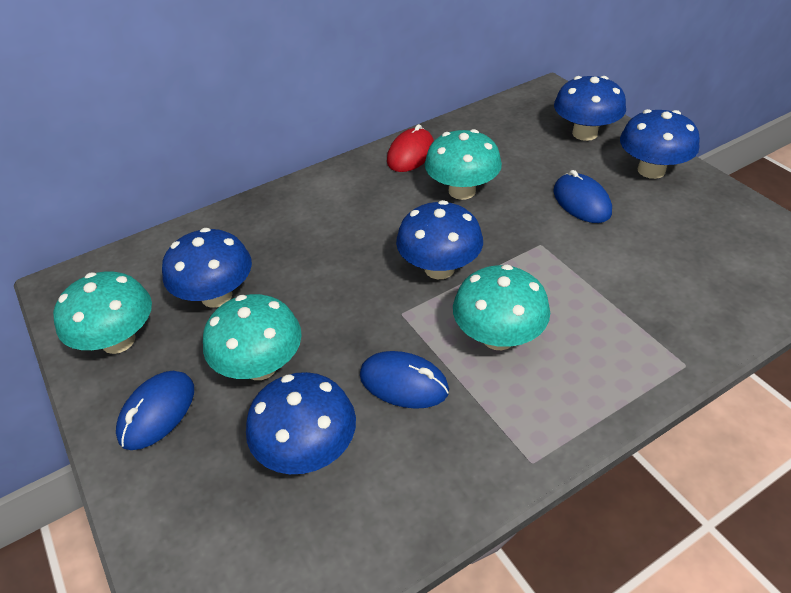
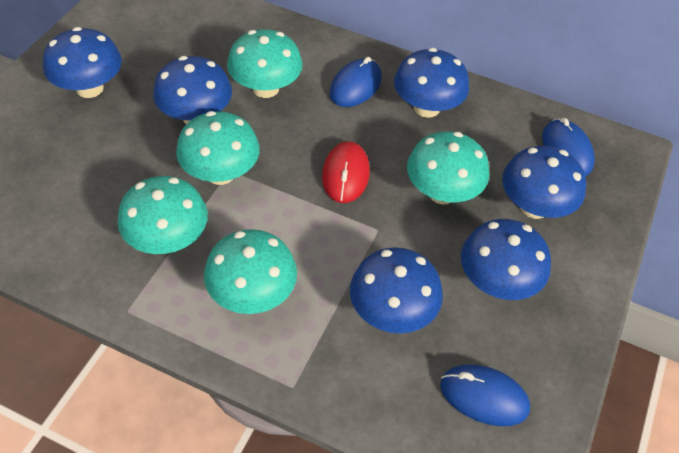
blue mushroom: [162,228,252,308] [246,372,356,474] [396,200,483,279] [554,76,626,141] [620,109,700,179] = 5 -> [43,27,122,98] [153,56,232,124] [350,247,443,333] [394,48,469,118] [461,219,551,300] [502,146,586,219] = 6
turquoise mushroom: [53,271,152,354] [203,294,302,380] [425,129,502,200] [453,264,550,350] = 4 -> [117,176,208,254] [176,111,260,185] [204,229,297,314] [227,29,303,98] [407,131,489,204] = 5

